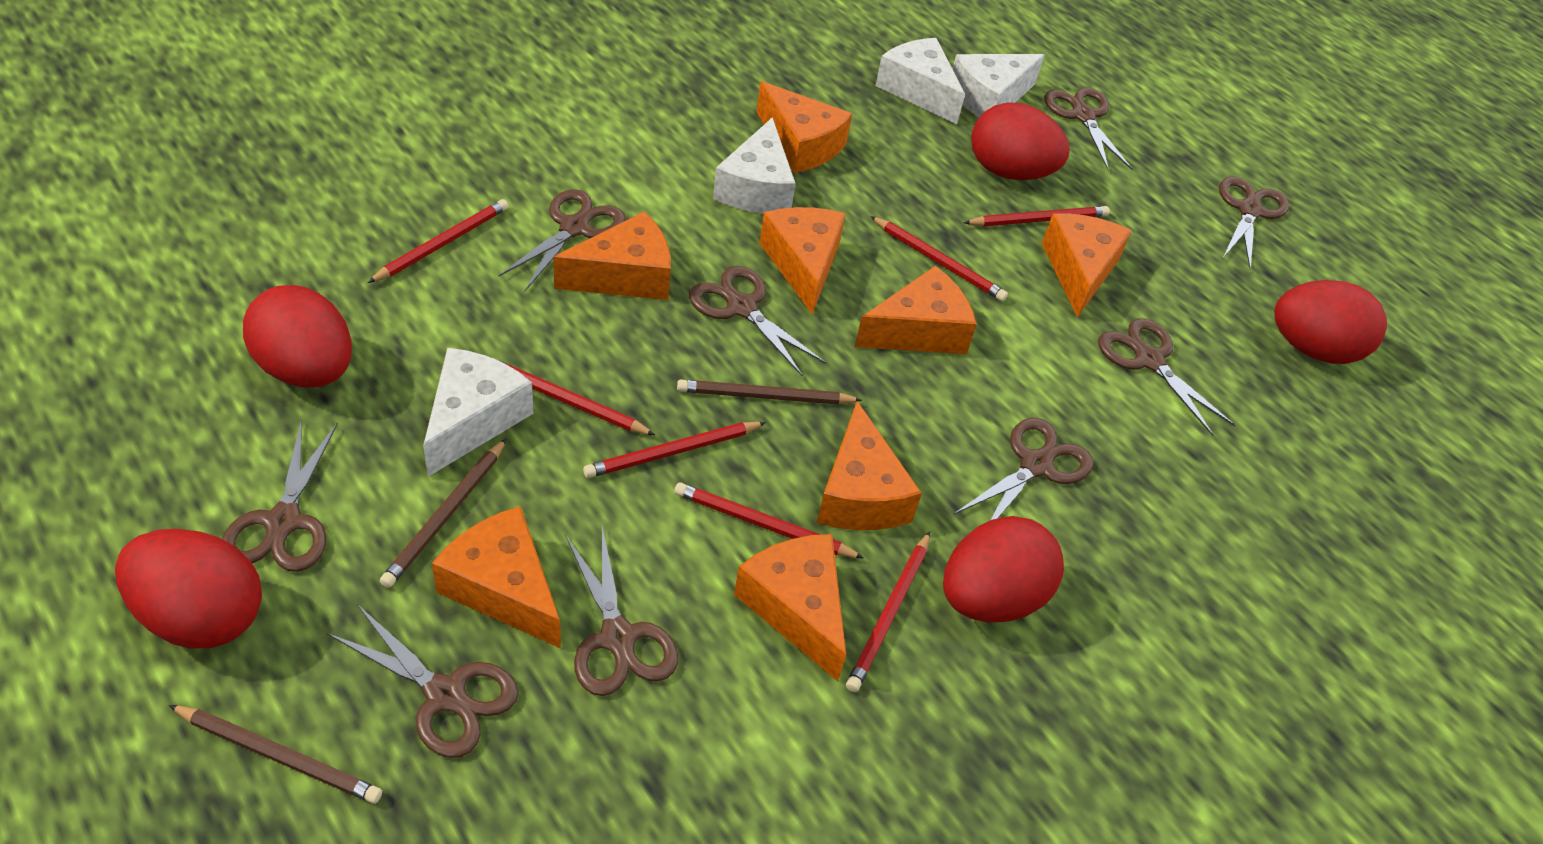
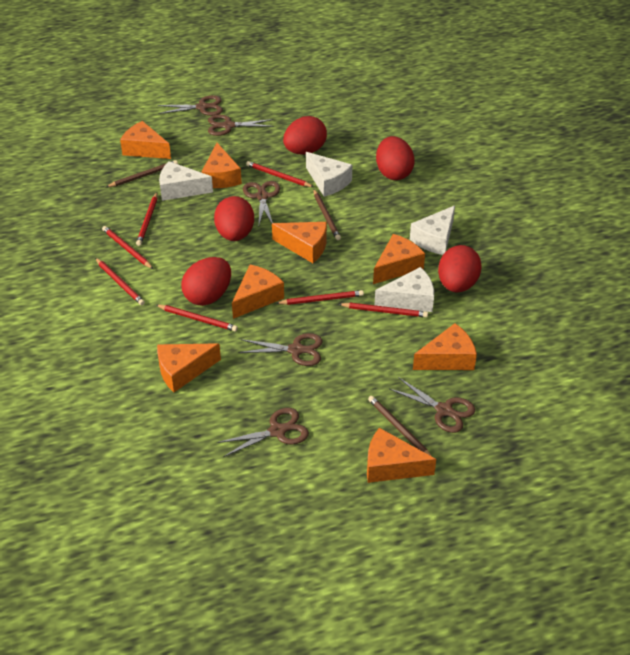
brown scissors: [222,420,338,572] [327,604,519,758] [498,189,626,291] [565,526,678,696] [689,266,826,376] [954,418,1093,520] [1044,88,1132,170] [1098,318,1235,436] [1219,176,1289,269] = 9 -> [158,95,223,116] [208,114,274,136] [217,408,309,457] [238,333,323,366] [243,181,280,224] [389,377,475,433] = 6

